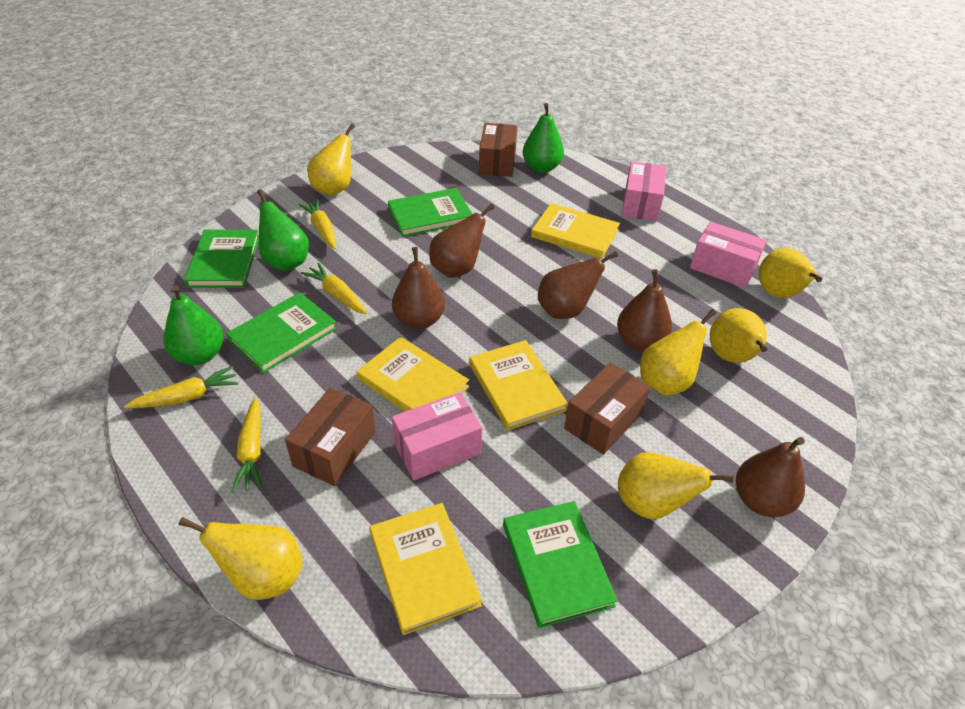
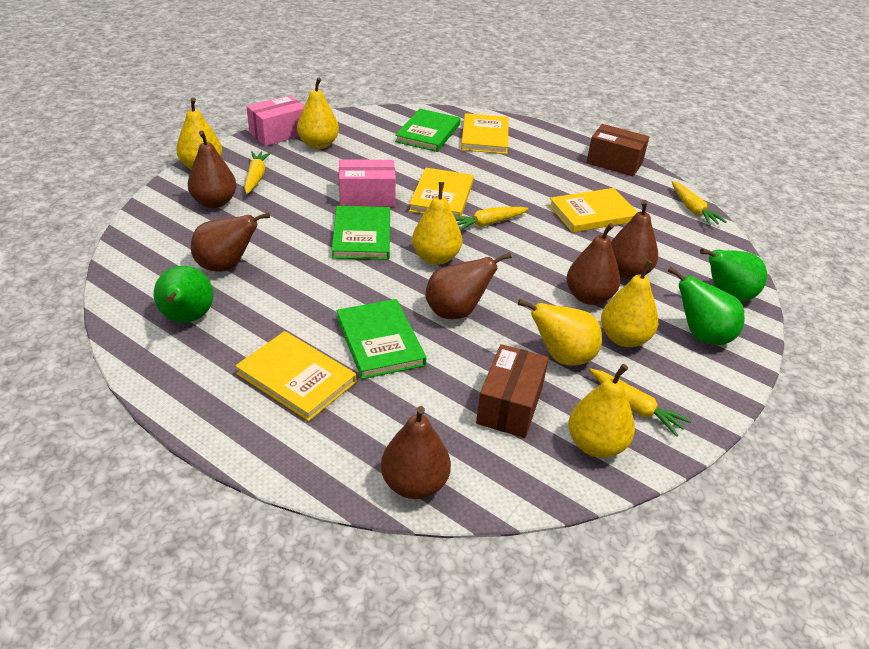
brown box: [285,388,376,486] [479,123,518,177] [564,362,651,455] = 3 -> [476,344,549,438] [586,124,649,176] = 2
brown pear: [392,247,445,329] [429,203,495,278] [538,251,618,319] [617,269,672,351] [736,437,805,517] = 5 -> [188,131,237,208] [191,212,270,272] [381,406,451,499] [425,252,512,319] [567,223,620,305] [611,200,658,279] = 6
green book: [184,230,259,288] [226,292,337,373] [388,188,472,237] [503,501,618,628] = 4 -> [332,206,390,260] [337,299,426,379] [395,109,460,152] = 3
pink box: [392,392,482,480] [622,161,666,221] [690,222,767,288] = 3 -> [246,95,304,146] [339,159,396,207] = 2

